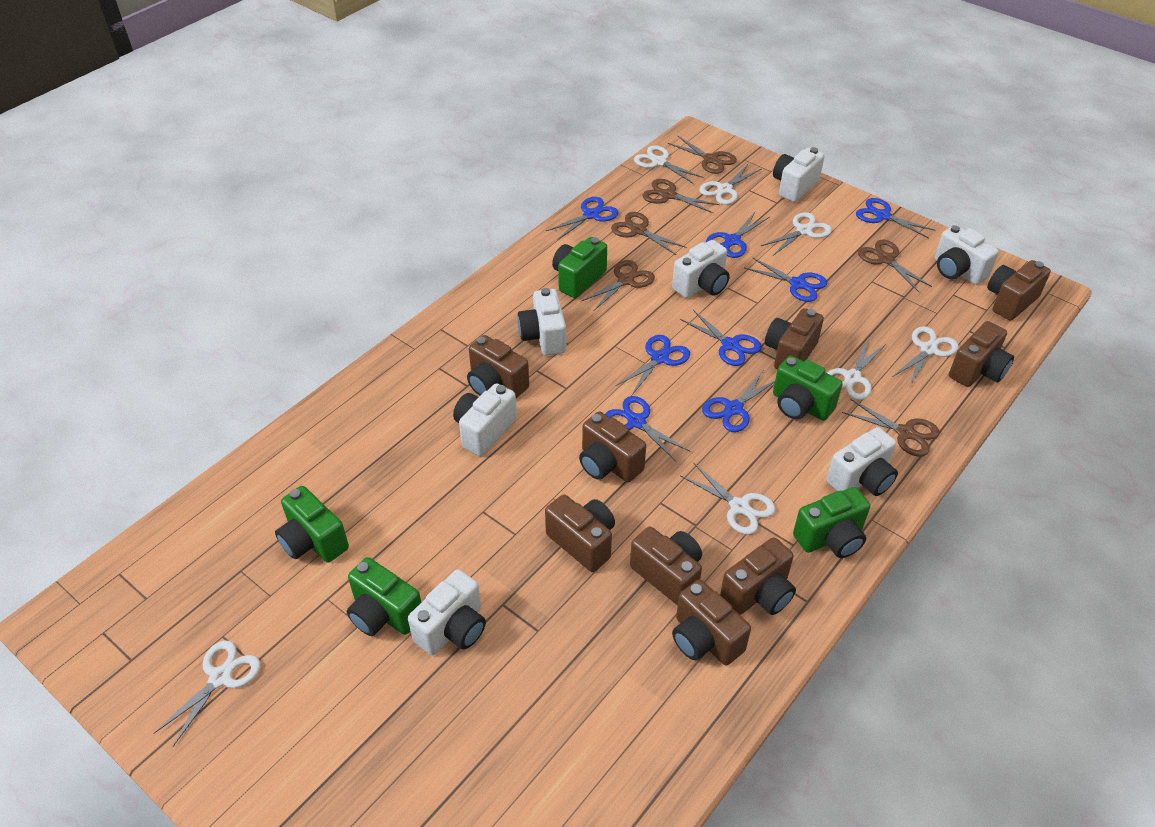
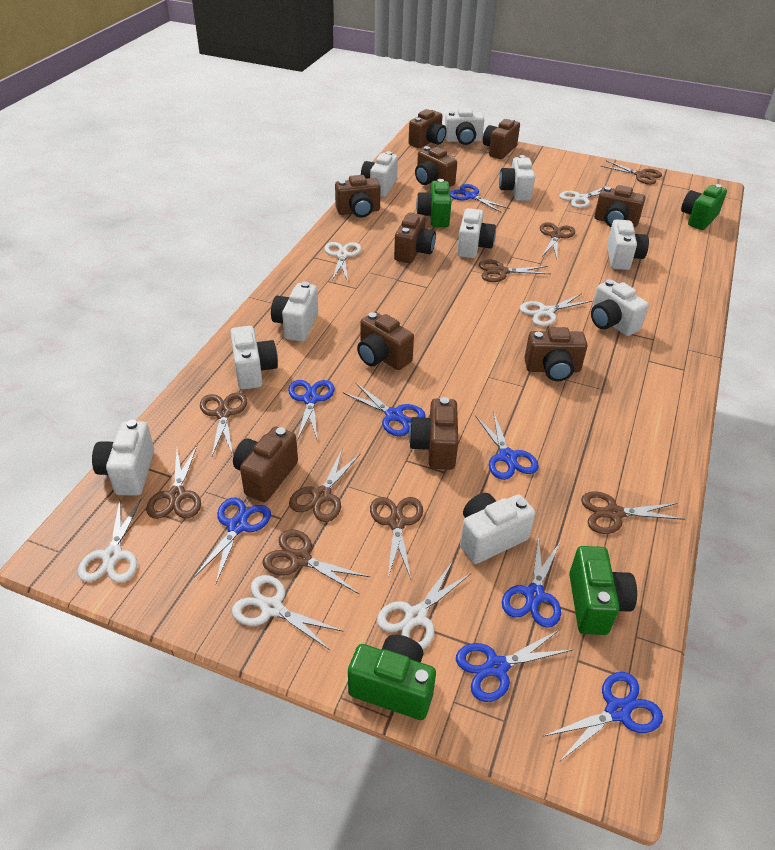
brown camera: [467,335,529,398] [545,494,615,572] [579,412,646,482] [630,527,702,605] [672,579,751,666] [720,537,796,615] [765,308,824,369] [949,321,1014,387] [987,260,1051,321] = 9 -> [233,426,298,502] [335,175,381,217] [357,312,414,370] [394,213,436,263] [408,109,446,148] [409,397,458,470] [415,146,457,187] [483,118,520,159] [524,327,587,381] [594,185,646,227] = 10
brown scissors: [580,260,655,311] [611,212,687,255] [643,179,719,213] [668,136,737,174] [842,399,939,457] [858,239,932,292] = 6 -> [146,446,201,519] [200,392,247,456] [263,529,370,594] [289,448,361,522] [370,497,423,579] [479,260,550,282] [540,222,575,259] [581,491,685,534] [601,160,662,185] = 9
green camera: [275,486,349,563] [347,557,421,636] [552,237,607,298] [773,356,842,421] [793,487,870,558] = 5 -> [348,635,436,720] [416,179,451,227] [569,546,637,635] [681,184,727,230] = 4
white camera: [408,570,486,655] [453,383,517,456] [518,288,566,356] [672,240,730,298] [773,147,825,202] [826,427,898,496] [935,225,999,285] = 7 -> [92,420,154,495] [230,326,278,390] [271,282,318,342] [361,151,398,197] [445,108,484,145] [457,208,496,258] [460,493,535,564] [499,155,535,201] [591,280,649,336] [607,219,649,270] = 10
white scissors: [153,640,260,746] [634,146,703,184] [680,463,776,535] [699,163,761,205] [761,212,832,256] [827,339,886,400] [892,326,959,386] = 7 -> [78,499,141,583] [232,575,344,651] [324,242,361,281] [377,562,470,649] [520,293,592,326] [559,185,609,208] = 6

